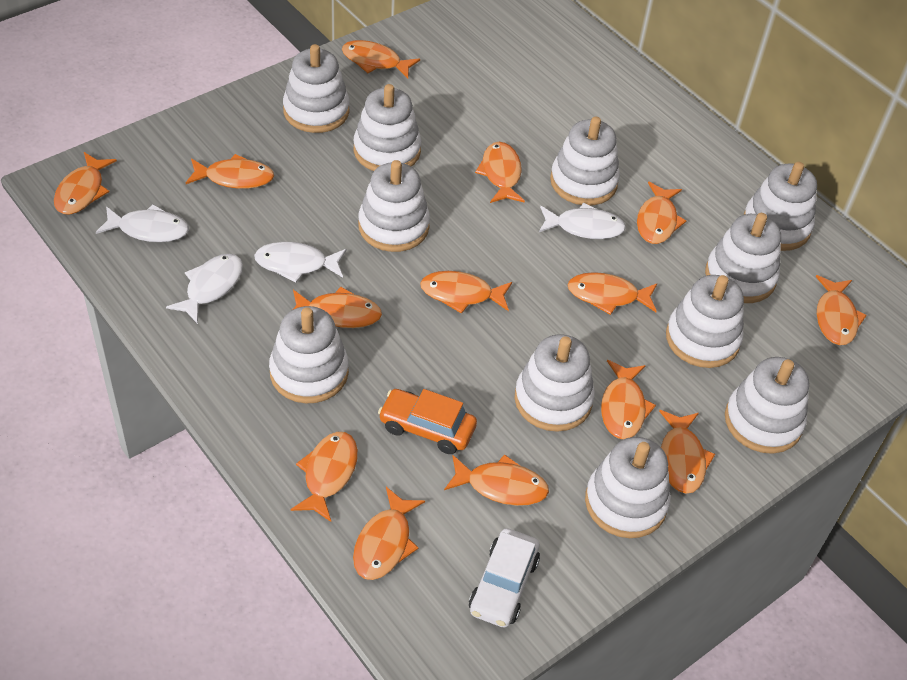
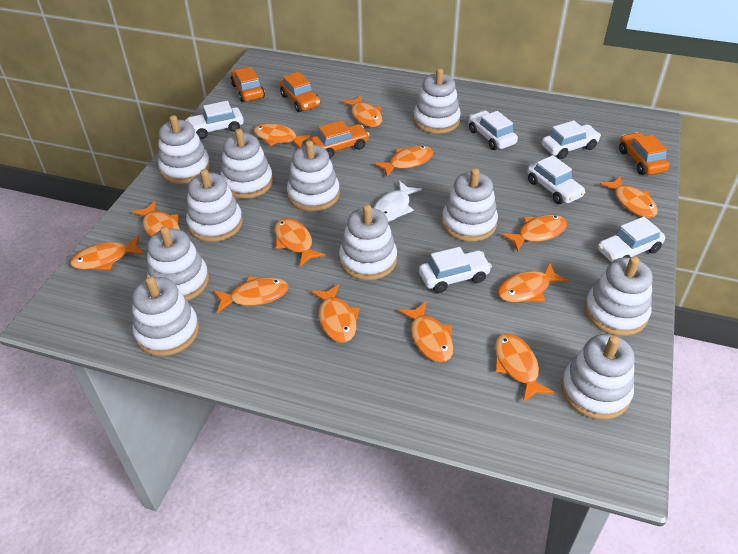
orange car: [378,389,477,454] = 1 -> [230,67,265,102] [280,72,320,112] [310,120,369,159] [619,132,669,175] = 4
orange fish: [54,152,117,214] [186,154,274,189] [290,432,358,522] [293,287,382,328] [342,40,420,79] [353,487,425,580] [420,271,512,314] [444,454,549,506] [475,142,525,203] [567,272,657,315] [601,360,656,439] [637,182,686,244] [659,410,715,494] [816,275,867,345] = 14 -> [70,235,144,270] [131,201,180,237] [213,276,289,313] [254,123,312,148] [274,218,325,266] [311,284,360,343] [342,95,382,127] [374,146,433,177] [398,302,453,362] [495,333,555,402] [498,263,569,302] [501,215,567,252] [599,176,658,218] = 13
white car: [469,528,540,627] = 1 -> [185,101,244,139] [419,247,492,293] [469,111,518,150] [527,155,586,204] [542,121,601,159] [598,217,665,262] = 6
white fish: [96,204,189,242] [166,253,243,324] [254,242,346,283] [539,203,626,239] = 4 -> [374,181,422,222] = 1

